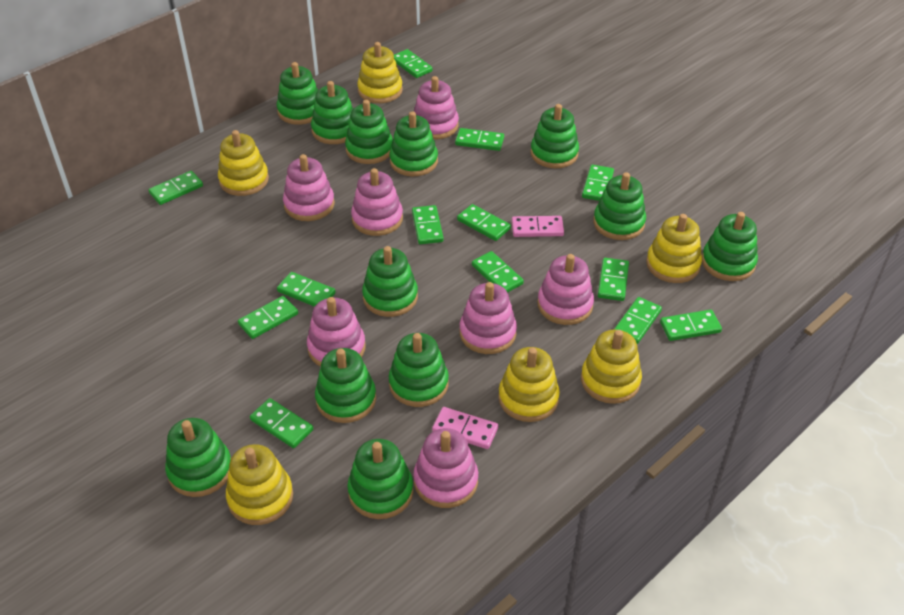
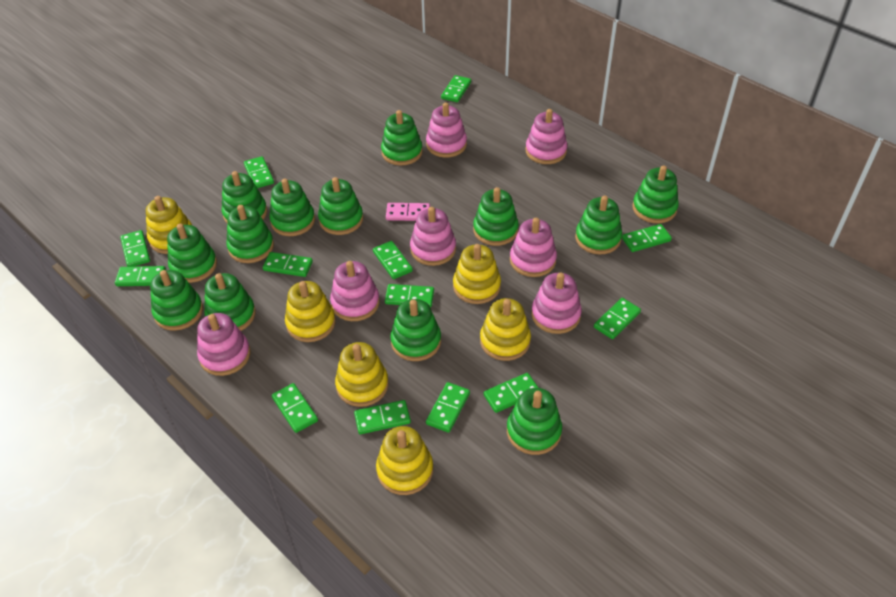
green stacking toy: [165,418,231,497] [277,62,318,125] [311,81,353,144] [315,348,376,423] [345,100,393,164] [347,439,413,519] [362,246,418,317] [389,111,438,176] [389,333,449,407] [530,104,579,168] [593,172,646,240] [702,212,758,281] = 12 -> [150,270,203,331] [167,224,217,283] [204,273,256,331] [222,171,267,224] [226,205,274,263] [269,179,315,236] [318,177,363,235] [381,110,423,165] [390,299,441,361] [473,187,519,246] [507,388,562,455] [575,196,622,254] [632,165,679,223] = 13
pink domino: [432,407,498,449] [512,216,564,237] = 2 -> [386,203,430,221] = 1

